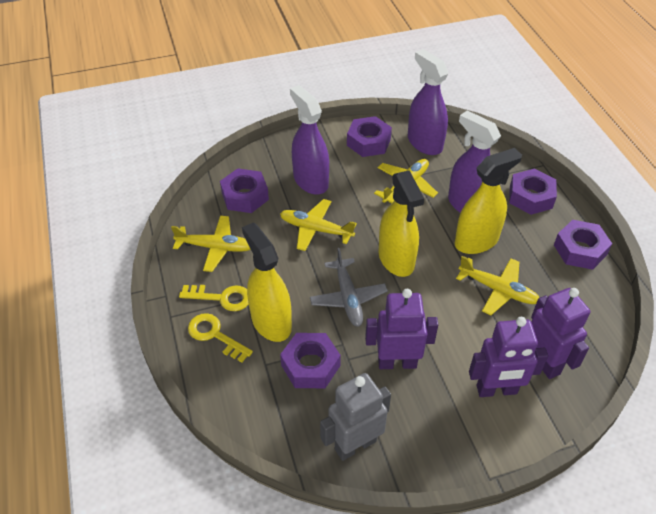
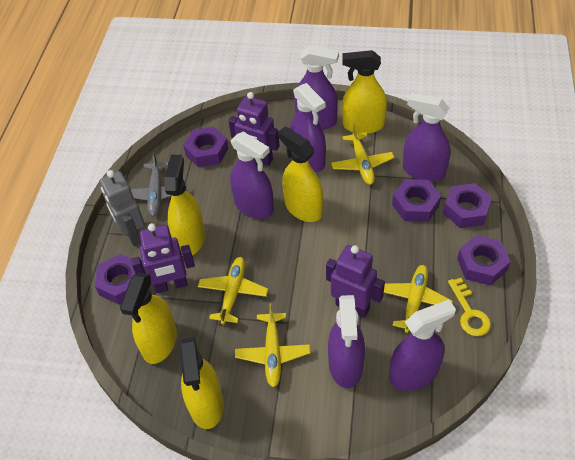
purple spray bottle: [290,85,329,195] [408,49,448,155] [448,110,501,213] = 3 -> [230,131,274,219] [290,83,326,172] [294,45,339,130] [328,295,365,388] [389,300,456,391] [403,93,450,182] = 6
yellow key: [179,285,249,311] [188,313,253,363] = 2 -> [448,278,491,336] = 1
yellow spray bottle: [242,222,292,342] [379,170,424,277] [455,148,522,254] = 3 -> [120,273,177,364] [165,155,205,256] [179,337,224,429] [278,127,323,222] [342,50,387,134] = 5

